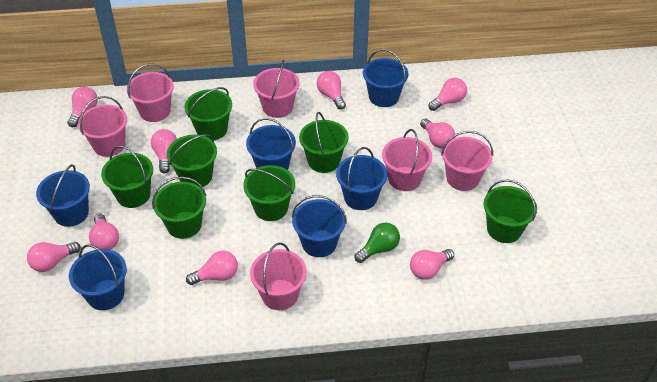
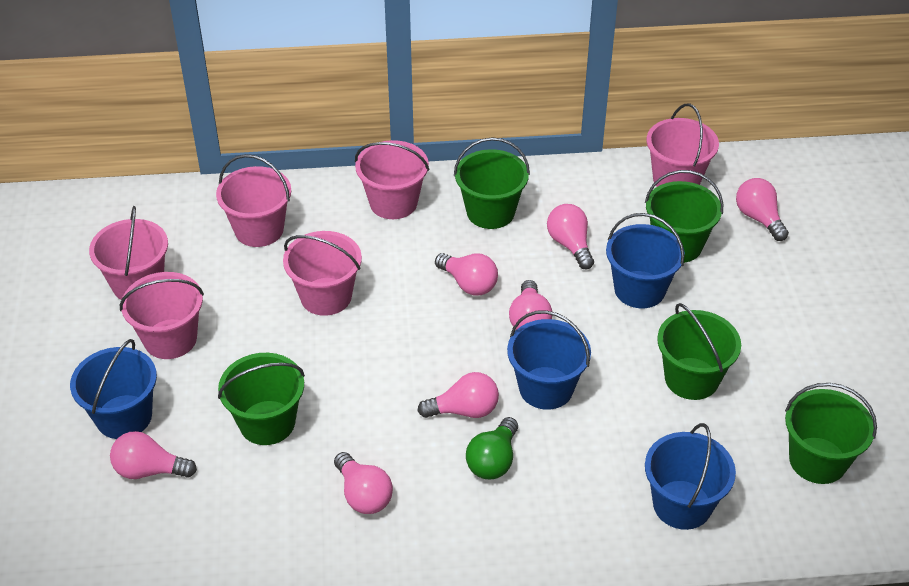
blue bucket: [36,164,90,227] [69,244,127,310] [246,118,296,170] [292,195,347,257] [336,147,387,210] [363,49,408,107] = 6 -> [70,339,157,439] [507,310,591,410] [606,213,685,308] [645,423,736,530] = 4
green bucket: [101,146,153,208] [152,177,207,239] [167,134,217,188] [185,87,232,140] [243,165,295,221] [299,112,349,173] [484,179,537,243] = 7 -> [218,353,305,445] [454,137,530,229] [645,170,723,263] [657,303,741,400] [785,383,877,484] = 5
pink light bulb: [27,242,81,272] [68,87,98,127] [89,214,119,250] [151,129,177,173] [186,251,238,285] [317,71,346,110] [410,249,454,280] [420,119,455,148] [429,78,467,111] = 9 -> [110,431,197,479] [334,452,393,514] [418,372,499,418] [435,253,498,296] [509,280,552,330] [547,204,594,269] [736,178,789,241] = 7

